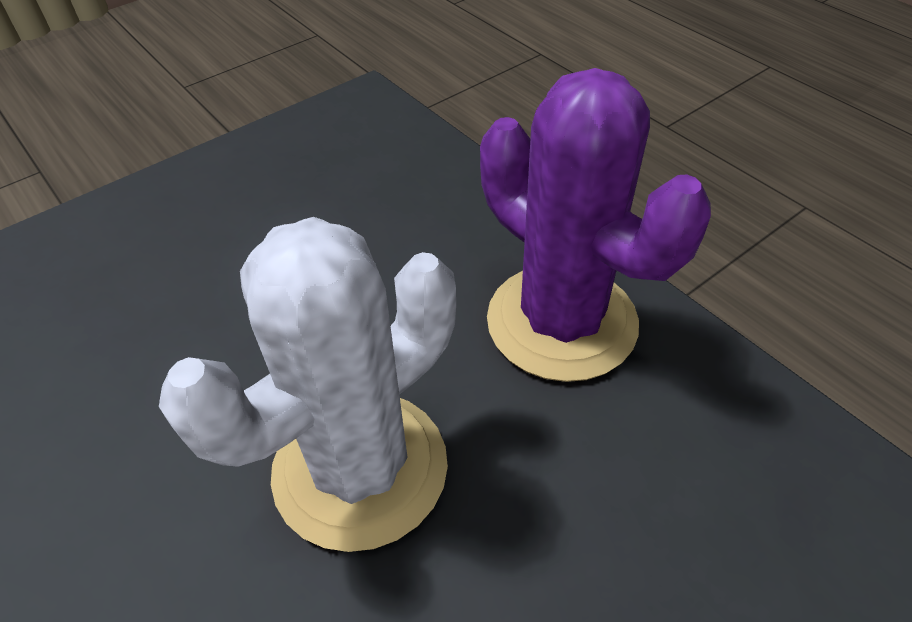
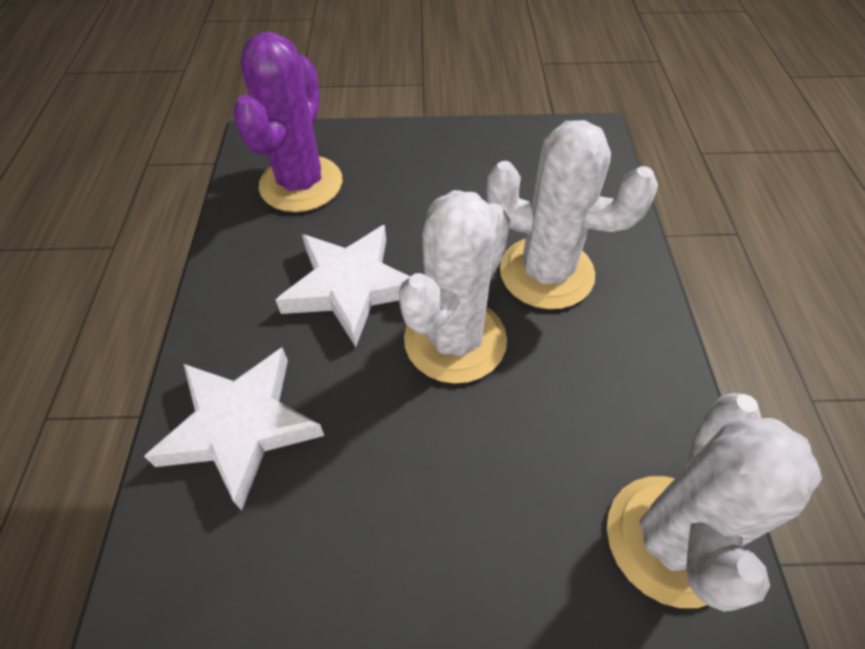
white cactus: [159,217,456,552] = 1 -> [399,190,510,384] [486,120,658,309] [607,393,822,612] = 3
white star: none = 0 -> [144,347,324,511] [276,225,411,347] = 2

